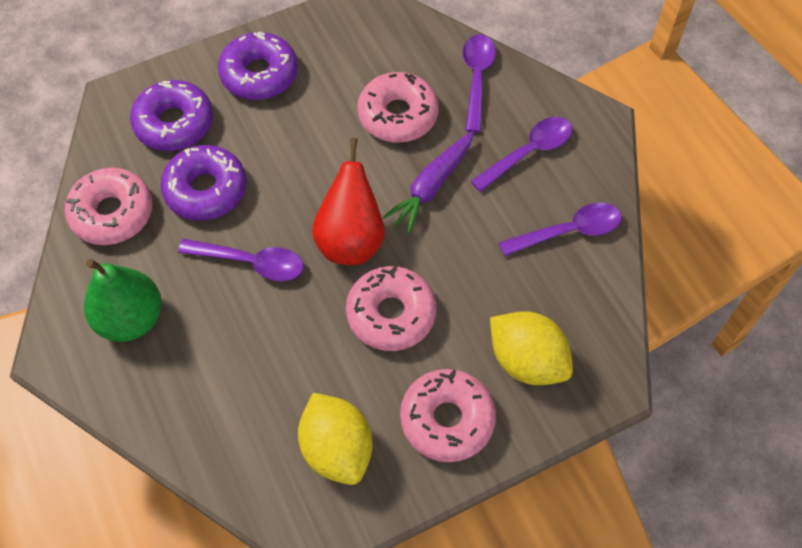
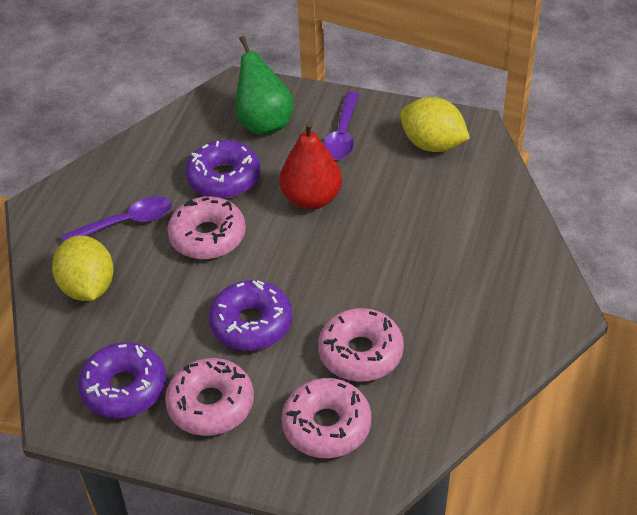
purple carrot: [382,131,474,234] = 1 -> none = 0
purple spoon: [178,239,304,281] [463,34,496,133] [471,117,572,192] [498,203,622,256] = 4 -> [61,196,172,241] [323,92,359,160] = 2

